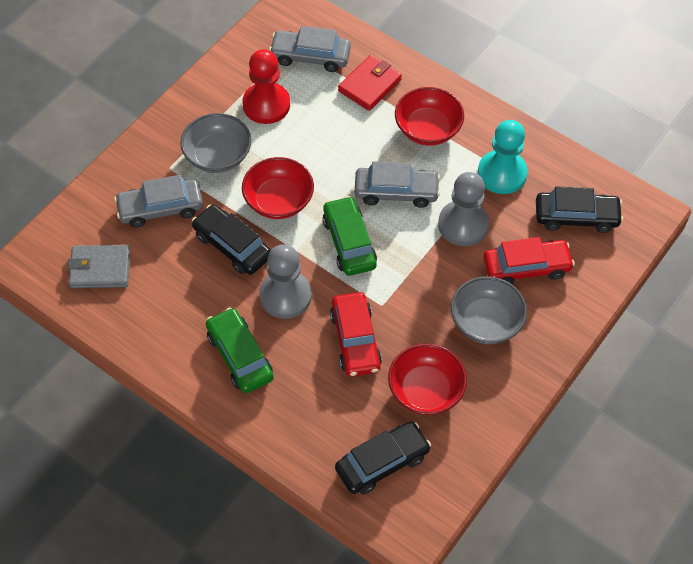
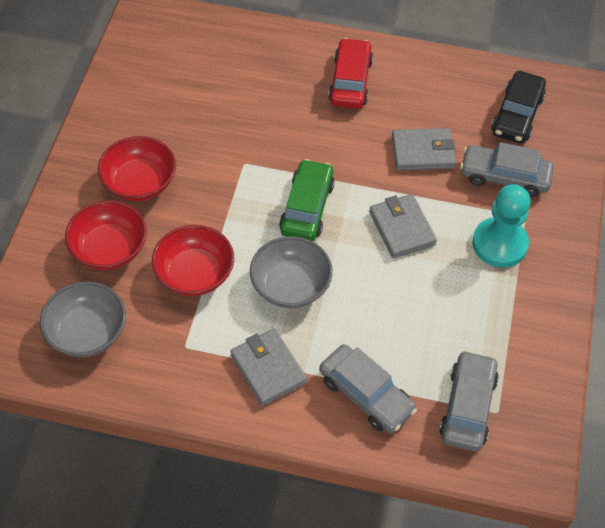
black car: [192,205,271,275] [335,422,431,495] [536,186,623,233] = 3 -> [491,71,546,143] = 1
green car: [206,308,274,393] [323,196,377,276] = 2 -> [279,159,335,241] = 1
grey pawn: [259,244,311,319] [438,172,489,246] = 2 -> none = 0
grey wallet: [68,245,130,288] = 1 -> [230,329,307,406] [369,194,437,258] [392,128,455,171] = 3
red car: [330,292,382,377] [483,237,575,284] = 2 -> [328,38,373,109] = 1
red pawn: [242,49,290,124] = 1 -> none = 0
red wallet: [338,55,402,111] = 1 -> none = 0

